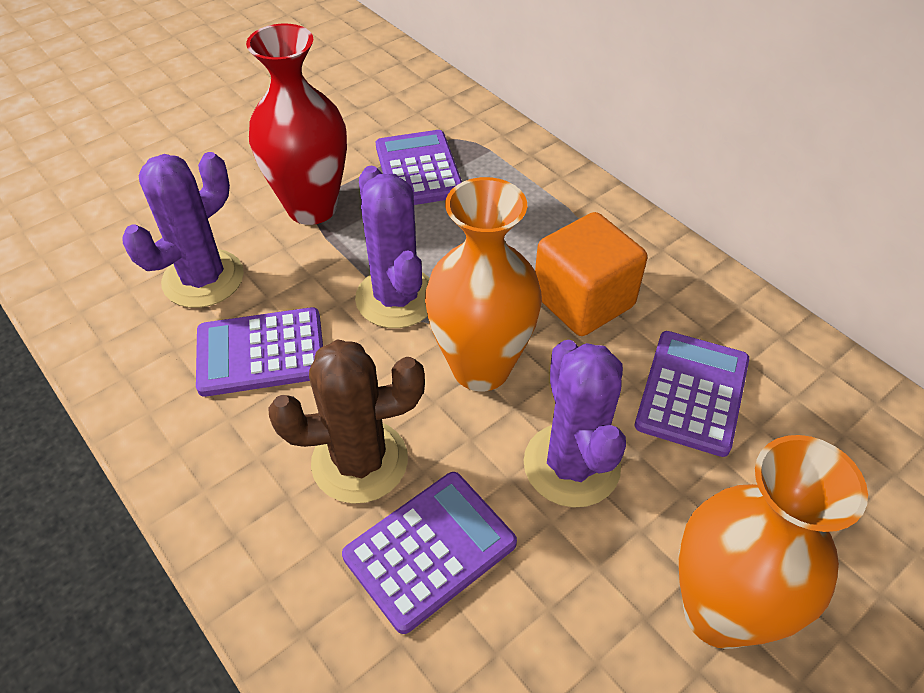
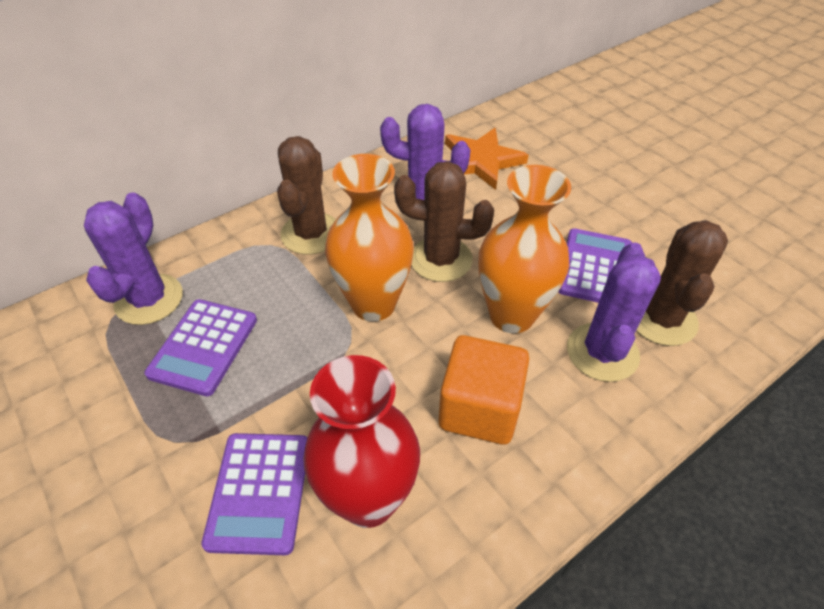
brown cactus: [268,340,425,504] = 1 -> [277,136,336,255] [394,161,494,282] [636,220,728,346] = 3
orange star: none = 0 -> [445,128,529,190] = 1
purple calculator: [196,307,323,397] [342,472,517,634] [376,130,462,205] [635,331,749,457] = 4 -> [144,299,257,396] [201,433,307,555] [558,228,632,303] = 3

